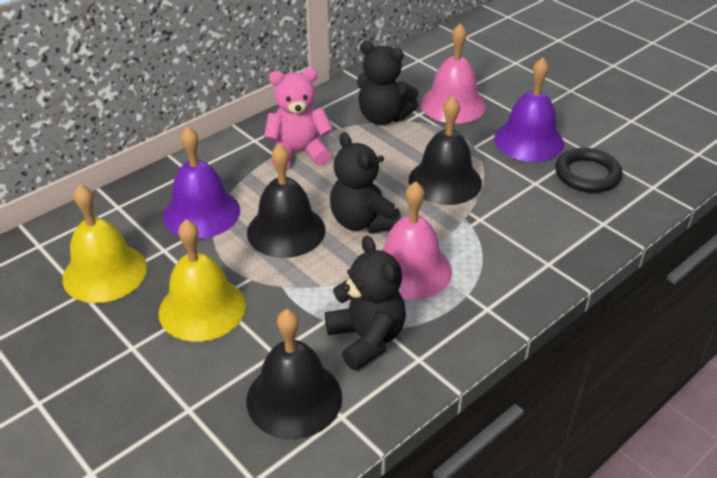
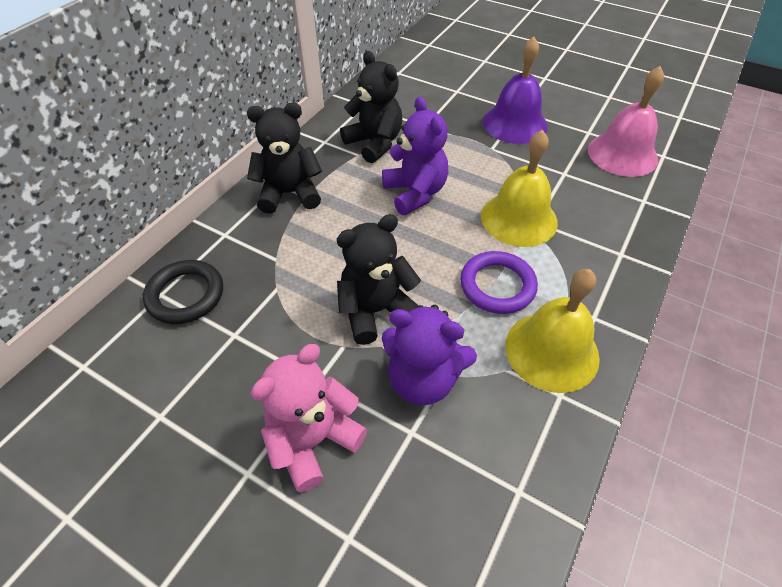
black bell: [247,143,325,258] [247,309,342,439] [409,96,482,205] = 3 -> none = 0
pink bell: [380,182,452,300] [421,23,486,124] = 2 -> [588,66,664,177] = 1
purple bell: [163,126,240,239] [494,57,564,162] = 2 -> [483,37,548,144] = 1
purple ring: none = 0 -> [460,251,538,314] = 1
purple teddy bear: none = 0 -> [382,97,448,215] [382,305,477,405] = 2

